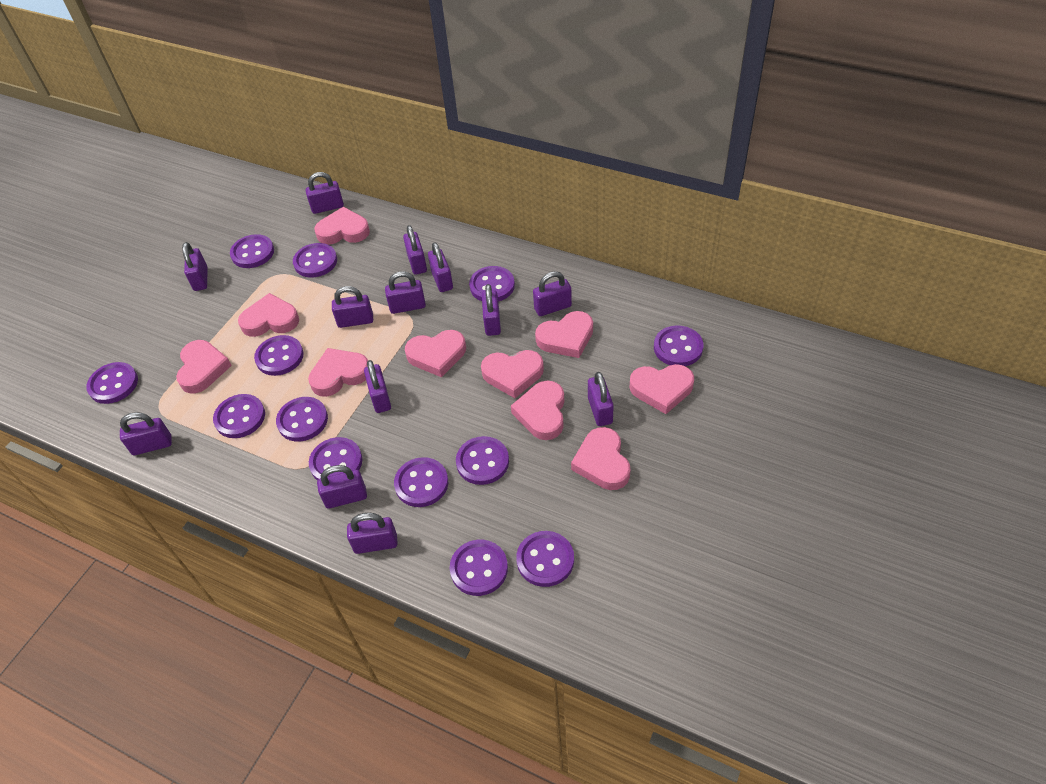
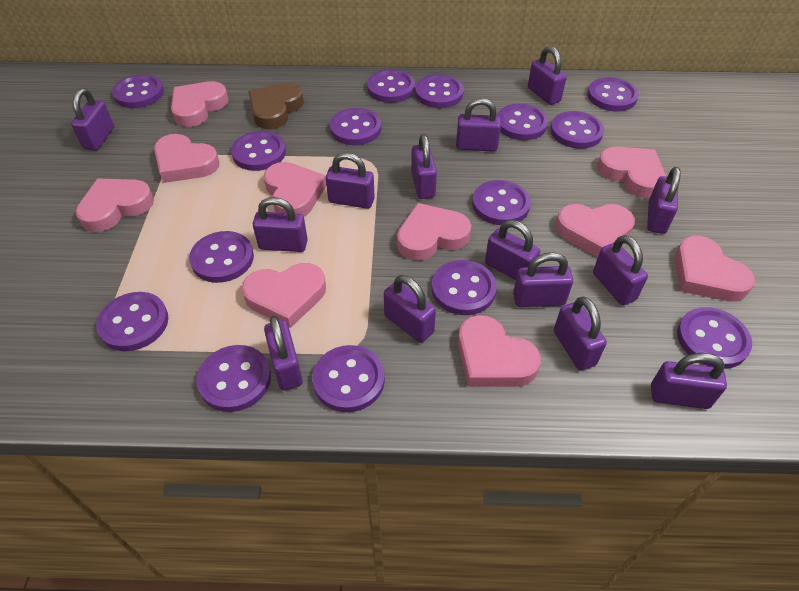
brown heart: none = 0 -> [248,83,304,129] = 1
purple button: [86,362,138,404] [213,394,265,438] [230,234,274,268] [254,335,304,376] [276,397,328,441] [293,243,337,278] [309,437,362,480] [394,457,448,507] [450,540,508,596] [456,436,509,485] [469,266,515,302] [516,531,574,587] [654,325,703,366] = 13 -> [96,292,168,351] [112,74,164,108] [189,231,254,283] [197,345,271,412] [231,131,286,171] [312,345,385,412] [330,108,381,145] [367,69,415,103] [415,74,464,108] [432,260,497,315] [472,180,531,225] [497,103,548,140] [550,111,604,149] [587,77,639,111] [677,307,752,369] = 15
purple padlock: [120,412,172,455] [182,242,208,291] [306,172,344,214] [317,465,367,509] [332,286,373,328] [347,513,398,554] [364,360,391,413] [385,271,426,314] [403,225,427,275] [428,242,453,292] [482,284,501,336] [533,271,572,316] [588,372,614,426] = 13 -> [71,88,114,151] [253,197,308,252] [264,316,303,390] [326,152,375,209] [384,275,436,343] [411,134,437,199] [456,98,501,152] [485,220,540,280] [513,252,573,307] [528,46,567,105] [554,296,607,370] [593,235,648,305] [647,167,681,234] [651,353,727,409] = 14

